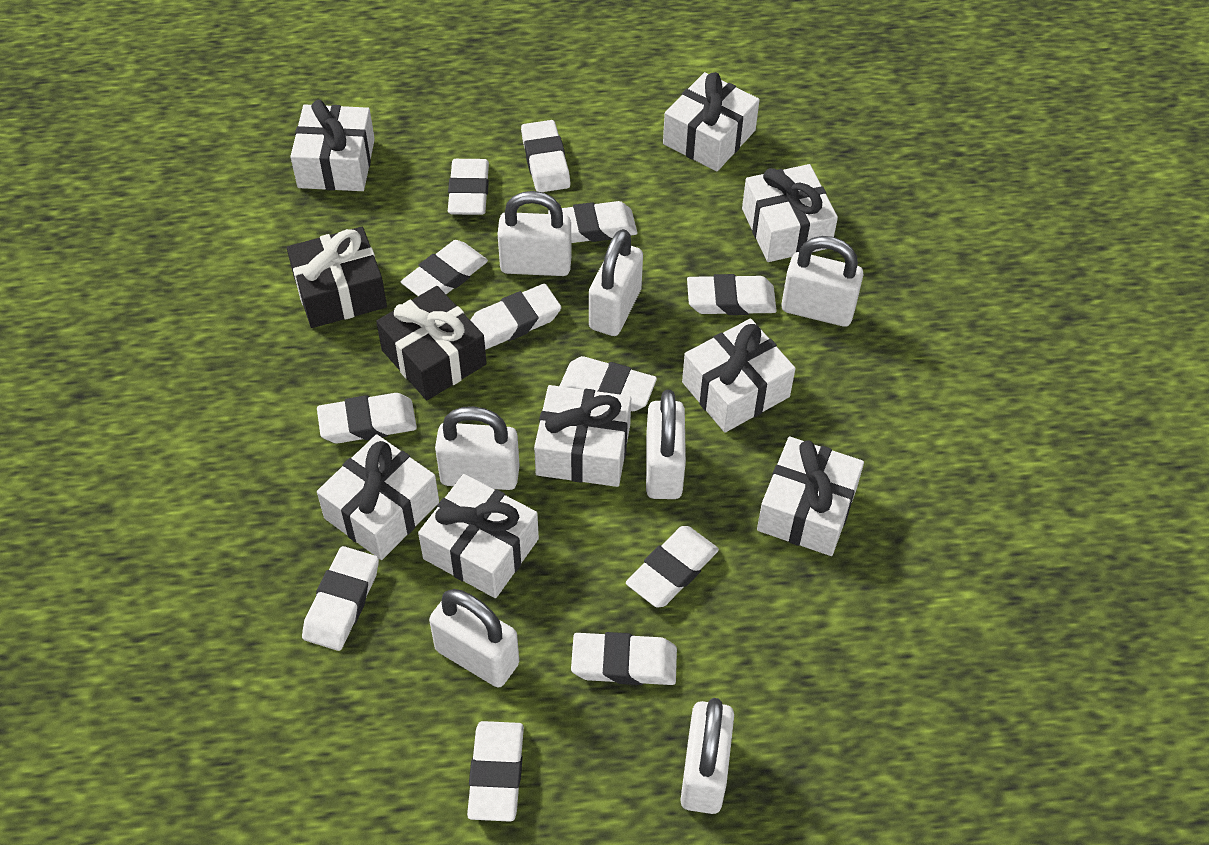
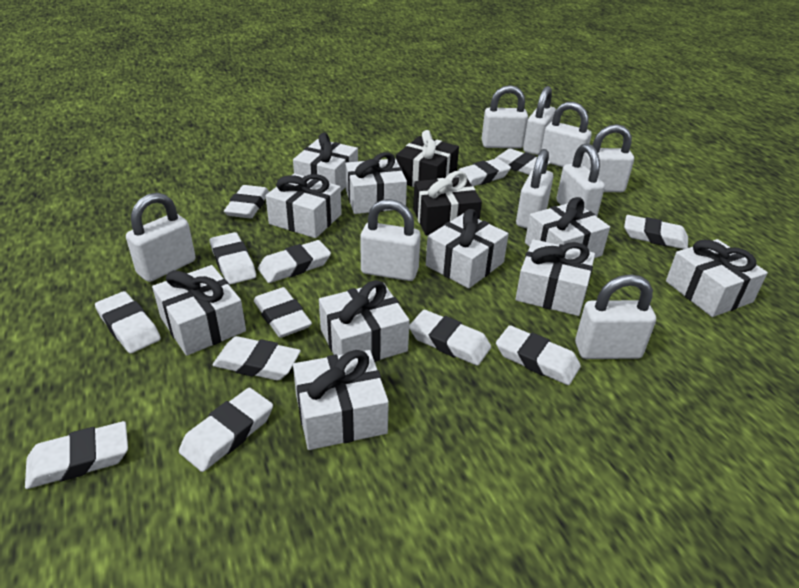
white eraser: [302,546,379,651] [317,393,417,444] [401,240,488,296] [448,159,489,215] [467,721,524,822] [470,284,561,350] [521,120,571,192] [548,201,637,243] [560,356,657,411] [571,632,677,685] [626,526,719,608] [687,274,777,315] = 12 -> [25,421,128,489] [95,291,161,354] [179,388,273,472] [210,232,256,285] [213,336,301,380] [224,185,269,218] [254,287,312,338] [258,240,331,283] [409,310,491,366] [455,158,511,186] [495,149,550,175] [496,325,581,385] [624,215,688,249] = 13
white gift: [290,100,375,191] [317,434,439,560] [418,474,539,598] [534,385,631,487] [663,72,759,171] [682,319,796,432] [742,164,838,262] [757,436,864,556] = 8 -> [152,265,246,356] [266,173,342,238] [293,133,358,191] [293,350,389,450] [319,280,410,362] [345,152,407,214] [426,209,509,288] [515,239,595,316] [525,197,610,258] [666,239,768,317] = 10
white padlock: [429,589,519,688] [435,406,520,490] [497,191,572,276] [589,229,643,336] [646,390,686,499] [681,698,734,814] [782,236,864,327] = 7 -> [126,193,196,282] [360,199,421,281] [482,85,528,149] [516,149,553,228] [523,86,556,155] [541,102,592,167] [557,143,605,217] [575,274,656,359] [582,124,634,192] = 9

